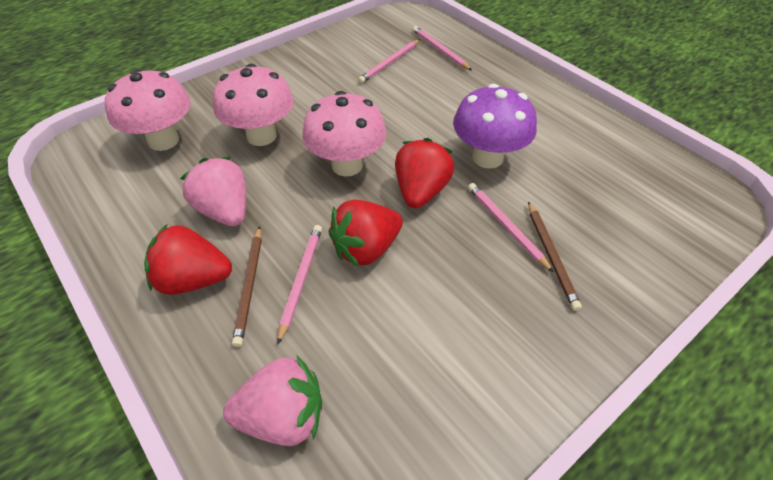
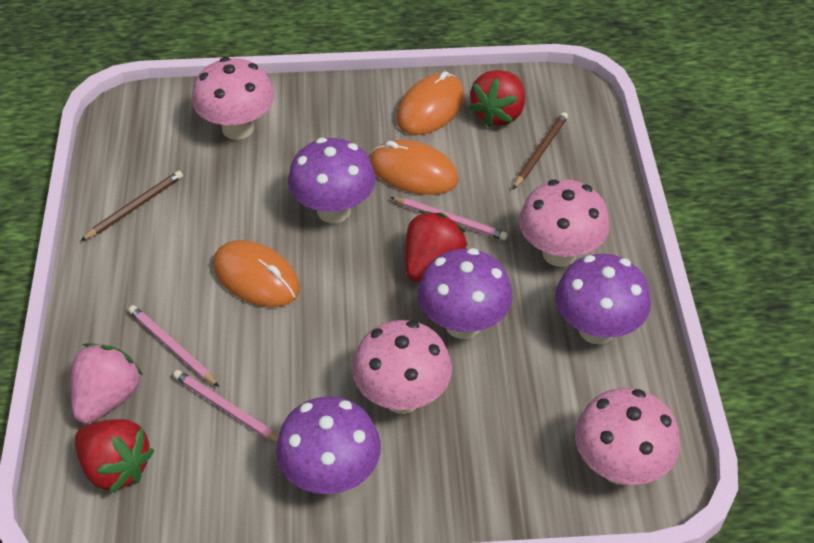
orange mouse: none = 0 -> [213,240,300,307] [370,140,459,195] [397,71,465,135] = 3
pink mushroom: [105,69,191,151] [213,64,294,146] [302,91,387,176] = 3 -> [192,57,274,140] [352,320,452,414] [519,179,610,267] [575,388,680,485] = 4
pink pencil: [278,225,322,344] [358,39,420,83] [413,26,472,70] [468,183,554,273] = 4 -> [128,305,219,387] [173,370,278,443] [390,197,508,240] = 3
pink strawberry: [180,157,246,226] [223,356,322,446] = 2 -> [71,343,143,424] = 1
purple mushroom: [453,84,537,169] = 1 -> [276,397,381,494] [288,138,375,223] [418,248,513,339] [555,254,651,344] = 4

